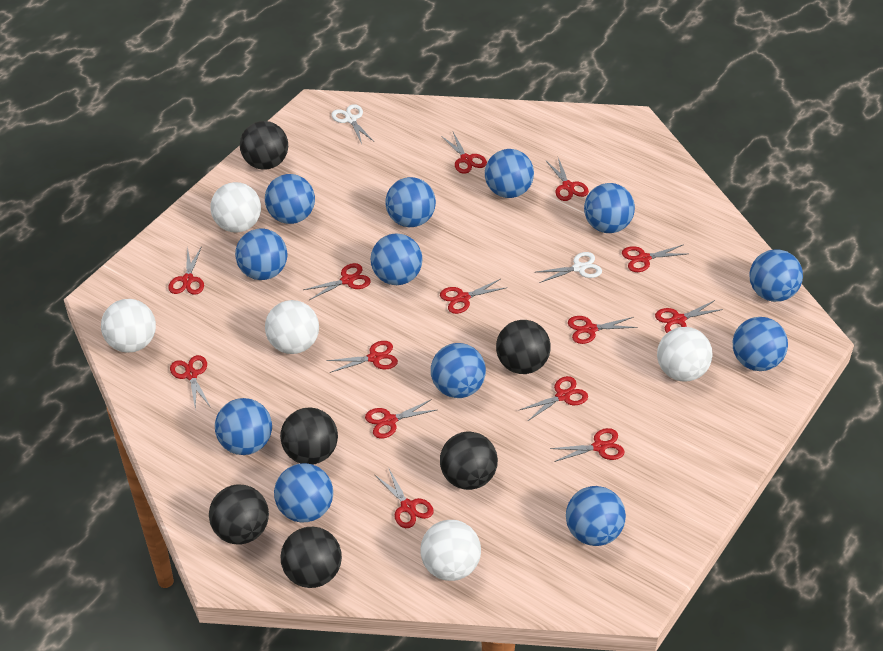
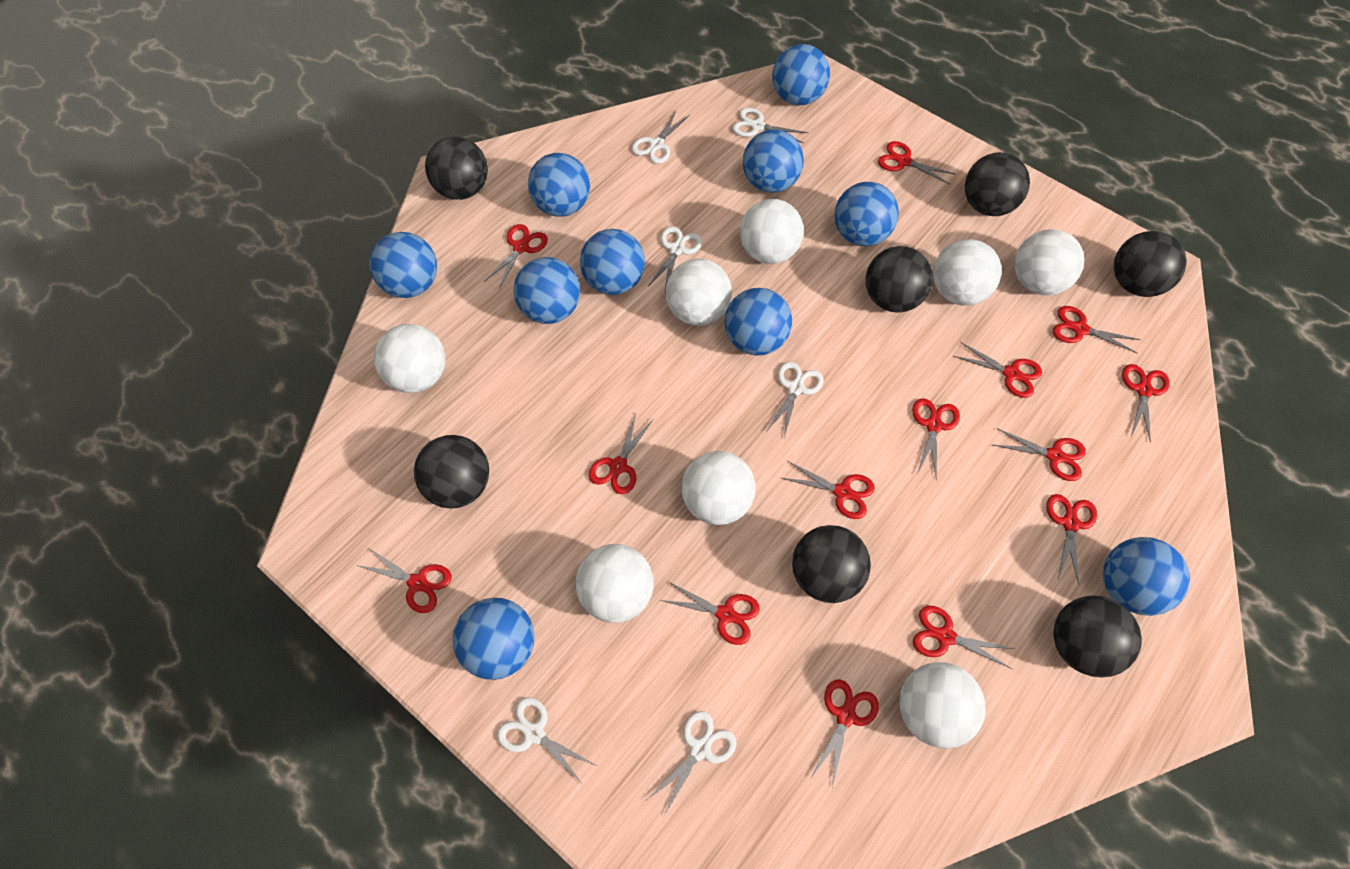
black ball: [209,485,269,544] [240,121,288,170] [280,408,338,464] [280,527,342,588] [440,432,498,490] [496,320,551,374] = 6 -> [414,435,489,509] [425,136,488,200] [792,525,871,603] [866,246,933,313] [965,152,1030,216] [1054,595,1142,677] [1114,231,1187,297] = 7
blue ball: [215,398,272,455] [235,228,287,280] [265,174,315,224] [274,463,333,523] [371,233,423,285] [385,177,436,227] [431,343,486,398] [485,149,534,198] [566,486,626,546] [584,183,635,233] [733,317,788,371] [749,249,803,302] = 12 -> [369,232,437,298] [453,598,535,680] [513,257,580,324] [528,153,590,217] [580,229,645,295] [725,288,792,356] [743,129,804,193] [772,44,830,105] [835,182,899,246] [1103,537,1190,616] = 10
white ball: [101,299,156,353] [210,182,261,232] [265,300,319,354] [420,520,481,581] [657,327,712,382] = 5 -> [374,324,445,393] [575,544,654,623] [666,259,732,326] [681,451,756,525] [740,199,804,264] [899,662,986,749] [933,239,1001,306] [1014,229,1084,295] = 8
white scissors: [331,104,374,144] [537,252,602,283] = 2 -> [497,697,597,786] [632,111,690,164] [648,226,702,290] [648,711,736,814] [732,108,808,143] [767,362,823,438] = 6

